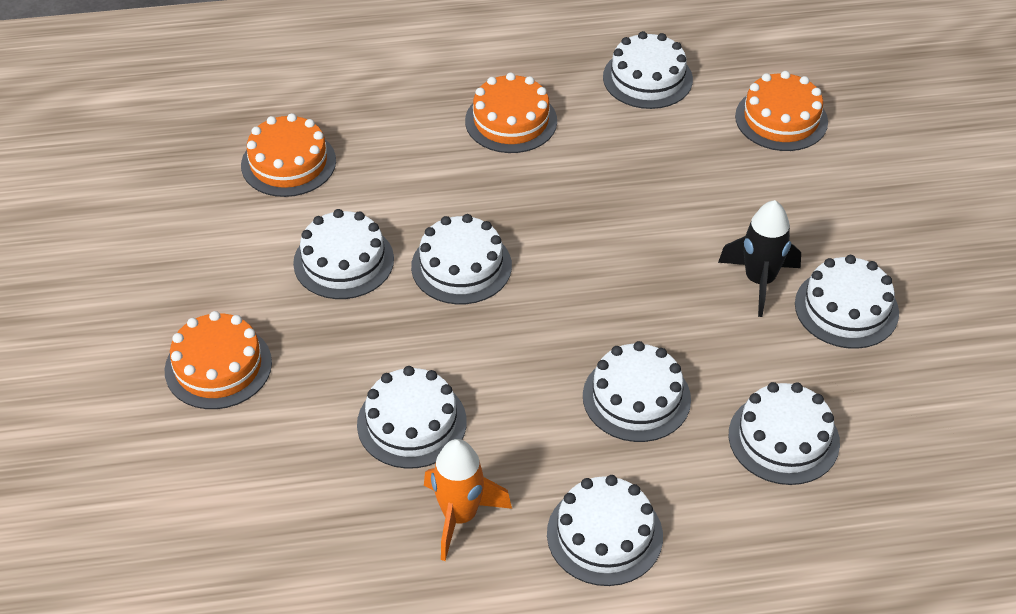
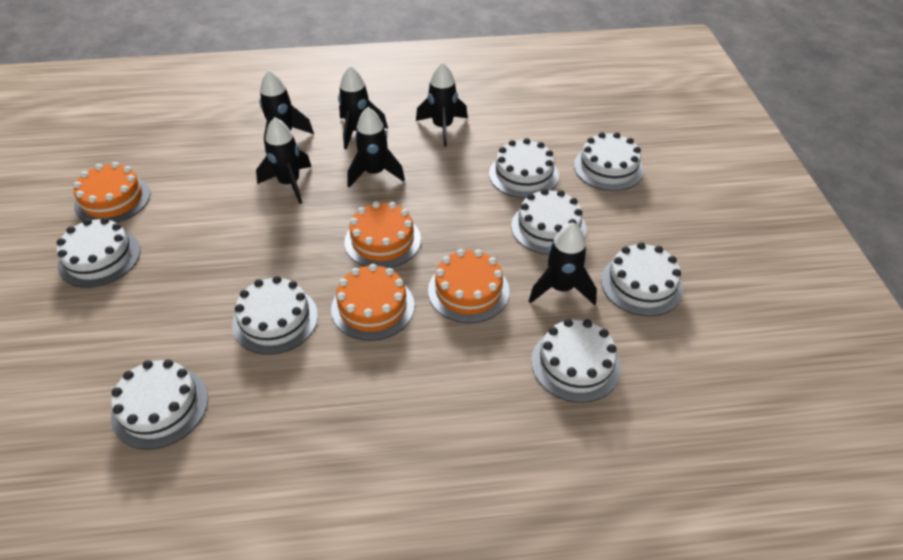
black rocket: [718,200,801,317] = 1 -> [256,117,312,204] [259,70,314,153] [338,66,388,150] [348,107,405,187] [416,62,468,147] [529,222,597,305] = 6
orange rocket: [424,439,512,561] = 1 -> none = 0

